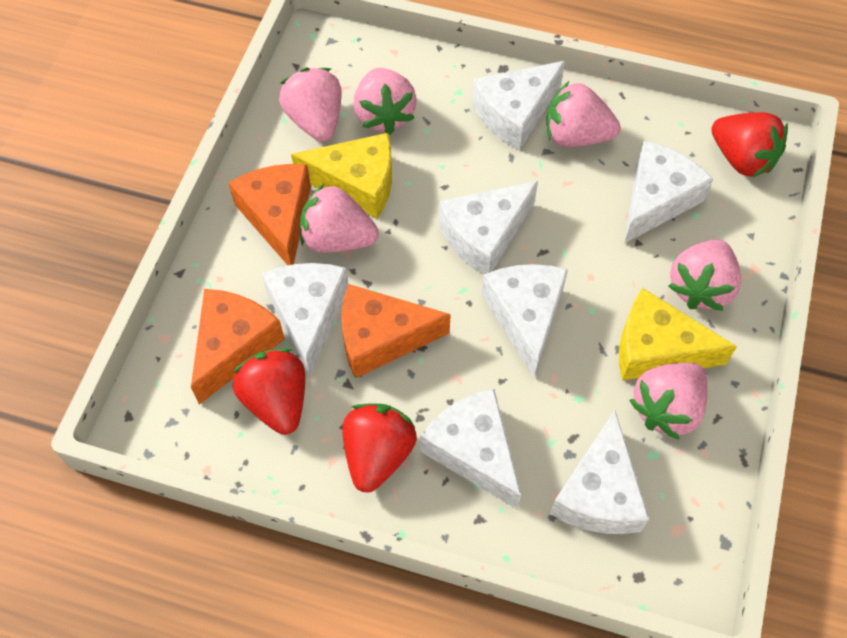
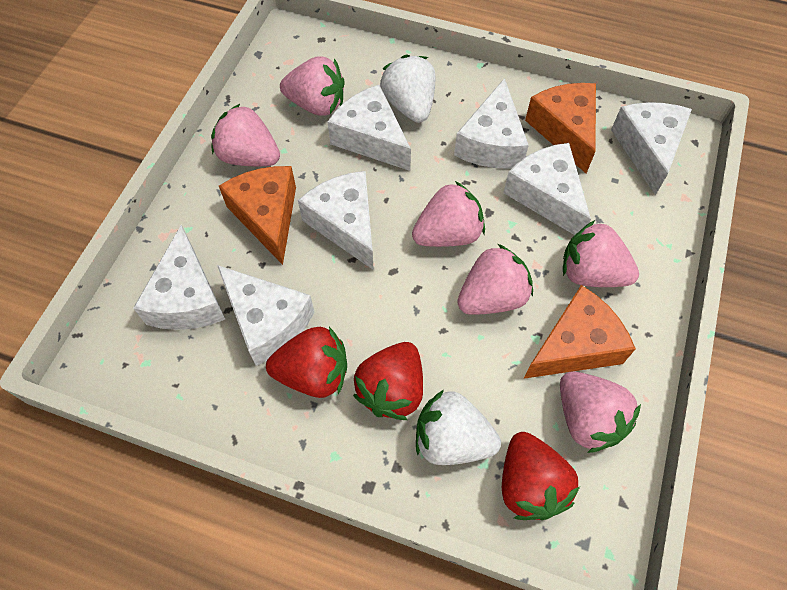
white strawberry: none = 0 -> [380,55,435,123] [416,390,501,465] = 2
yellow cheese: [291,133,392,219] [619,288,737,381] = 2 -> none = 0

